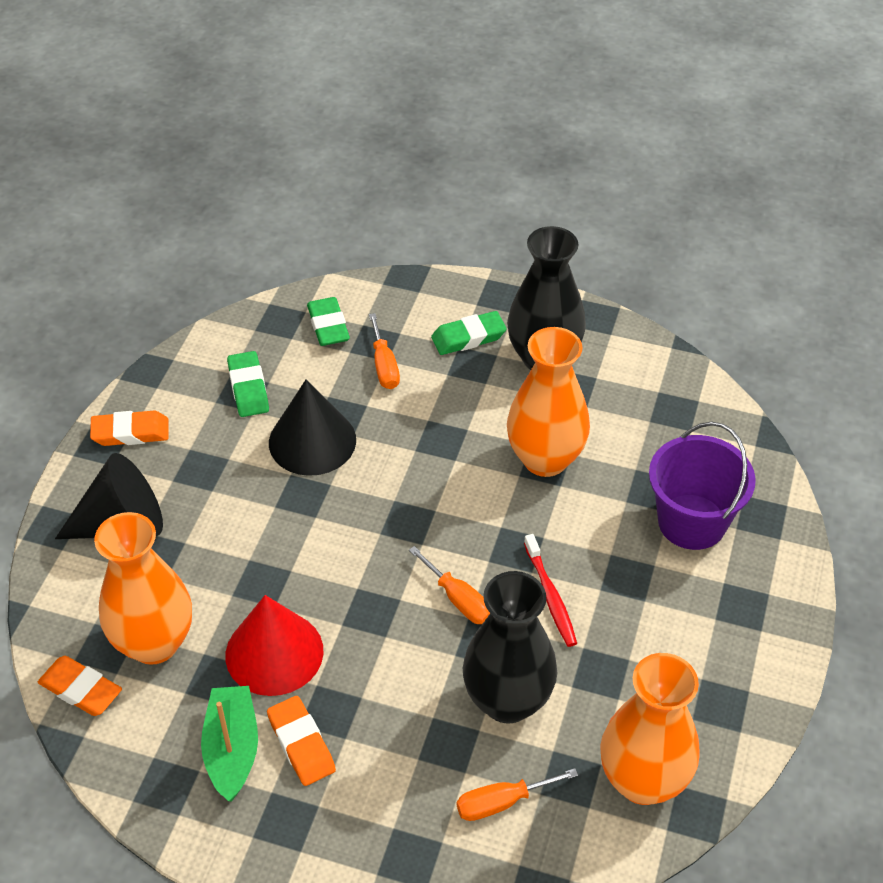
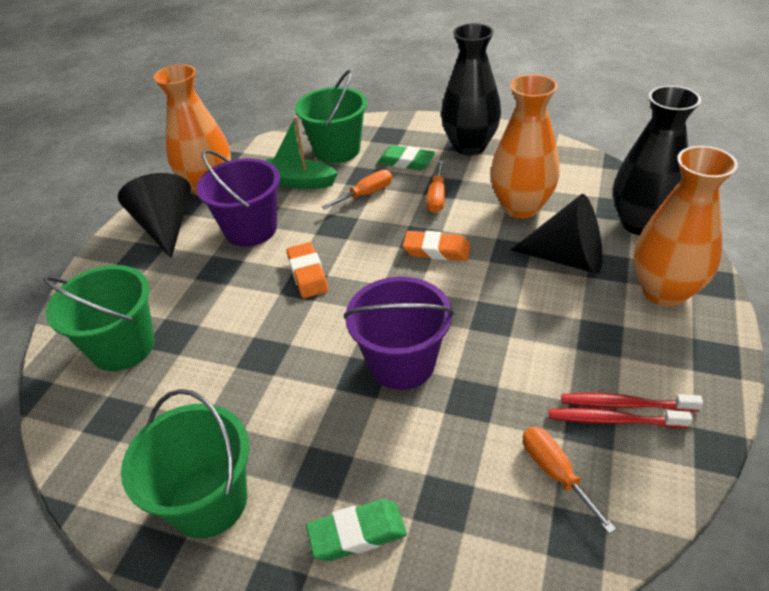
green bucket: none = 0 -> [43,265,155,371] [121,389,249,538] [295,70,367,163] = 3
green eraser: [227,351,269,417] [307,297,350,346] [431,311,507,355] = 3 -> [306,499,407,561] [377,145,435,170] = 2
orange eraser: [38,656,122,716] [90,411,169,446] [267,696,336,786] = 3 -> [287,242,328,298] [403,231,470,261] = 2
purple bucket: [649,422,756,550] = 1 -> [196,150,280,247] [344,277,454,390] = 2
red cone: [225,595,323,696] = 1 -> none = 0
red toothbrush: [524,534,577,647] = 1 -> [549,408,693,428] [561,393,703,412] = 2

